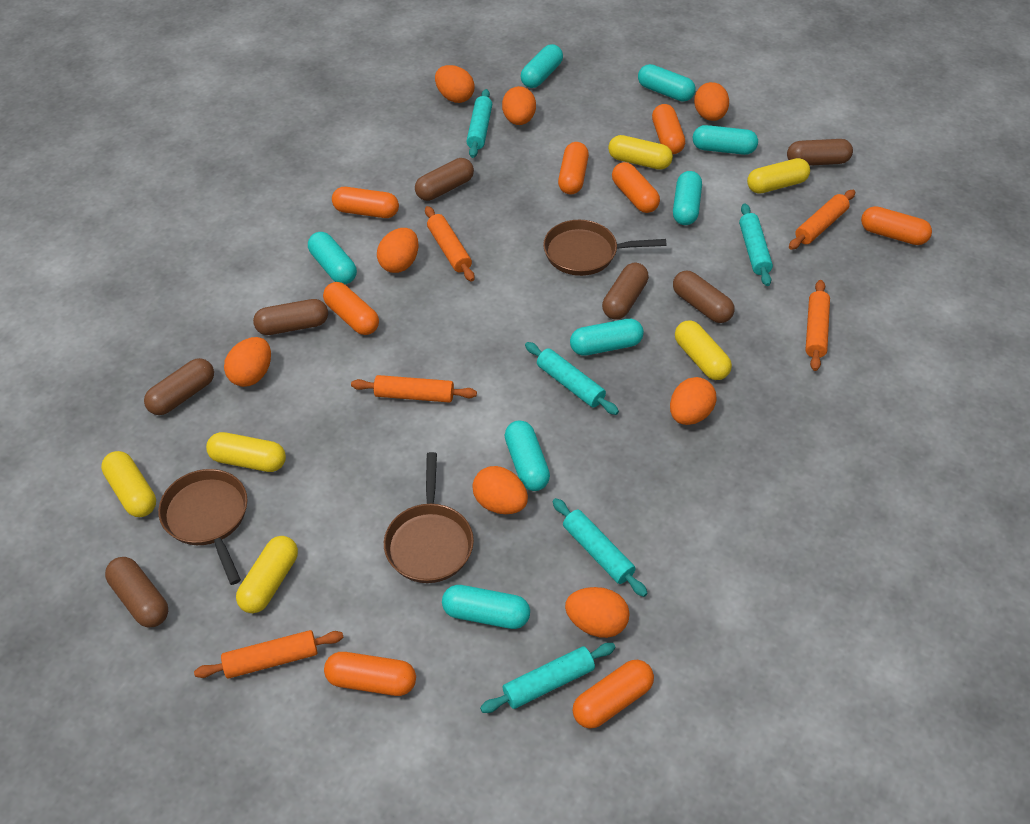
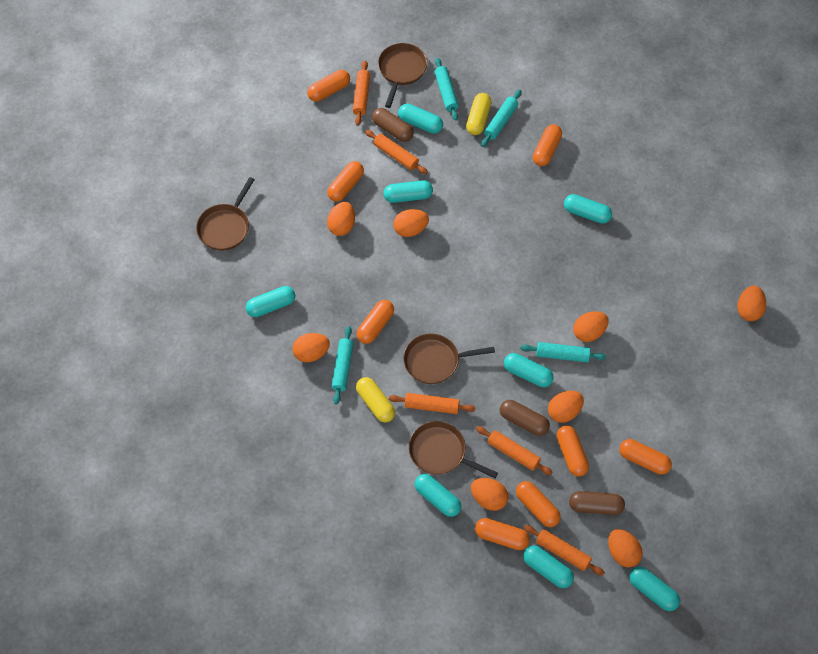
brown capsule: [105,557,168,628] [144,358,214,415] [253,299,328,335] [415,158,474,201] [602,263,649,319] [673,270,735,323] [787,139,853,166] = 7 -> [372,108,414,142] [500,400,550,436] [569,491,625,515] = 3
brown pan: [158,469,248,585] [384,452,474,583] [543,220,666,276] = 3 -> [196,177,255,251] [378,43,427,108] [403,334,495,384] [409,421,498,478] = 4
turquoise rolling pin: [466,89,492,158] [480,643,616,713] [525,342,619,415] [552,498,648,597] [739,203,773,286] = 5 -> [331,326,354,405] [434,57,459,121] [481,89,522,147] [520,342,606,362] = 4
yellow capsule: [101,451,156,517] [206,432,286,472] [236,536,298,613] [608,135,673,170] [675,320,732,380] [747,158,810,194] = 6 -> [356,377,395,422] [466,93,492,135] = 2

